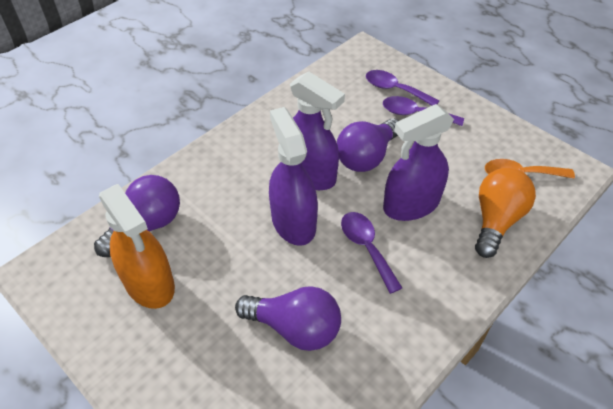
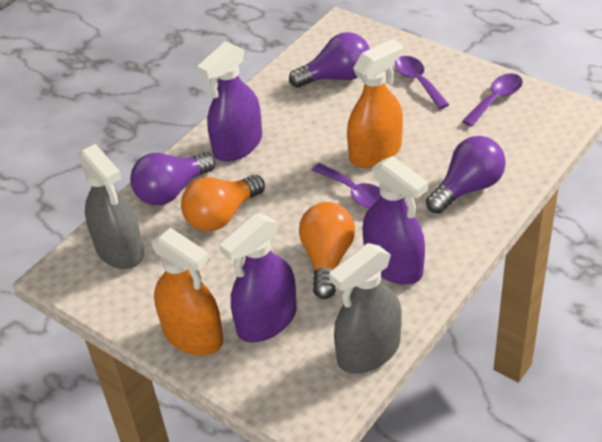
grey spray bottle: none = 0 -> [78,144,144,269] [329,243,402,373] = 2
orange light bulb: [475,168,536,258] = 1 -> [181,175,265,231] [299,202,355,299] = 2
orange spoon: [485,159,575,179] = 1 -> none = 0
orange spray bottle: [99,184,175,309] = 1 -> [151,228,223,356] [347,39,403,168] = 2

